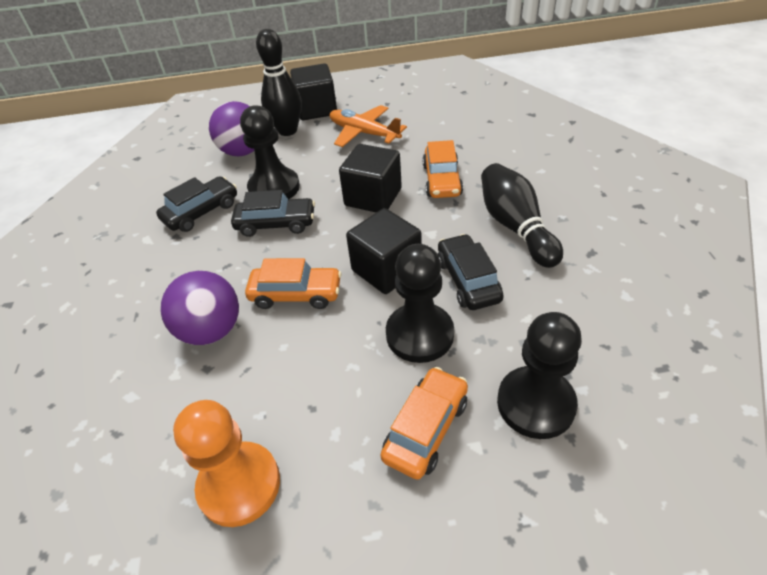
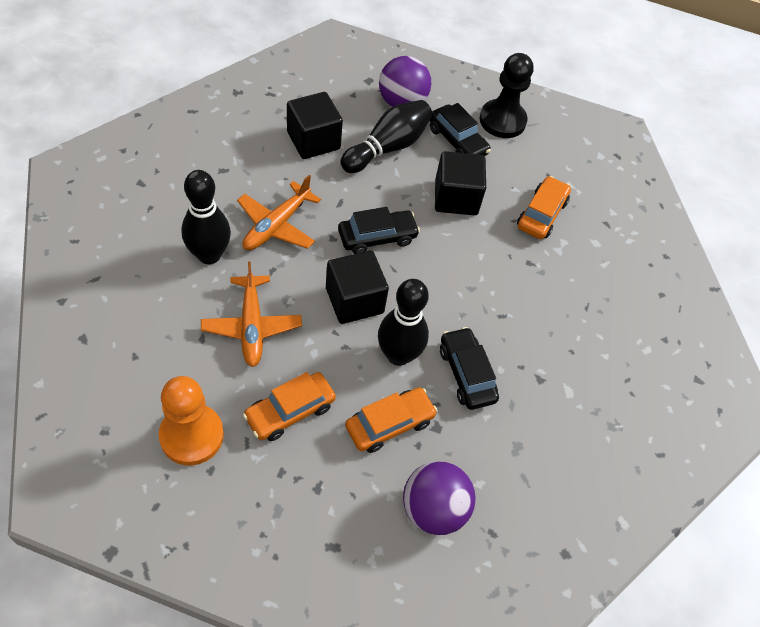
black bowling pin: [256,29,302,136] [481,163,563,268] = 2 -> [181,170,231,264] [340,100,433,173] [378,279,429,366] = 3
black pawn: [240,105,300,200] [386,244,454,363] [497,312,582,439] = 3 -> [479,53,534,138] = 1
orange plane: [330,105,407,147] = 1 -> [201,261,302,367] [237,175,321,250] = 2

